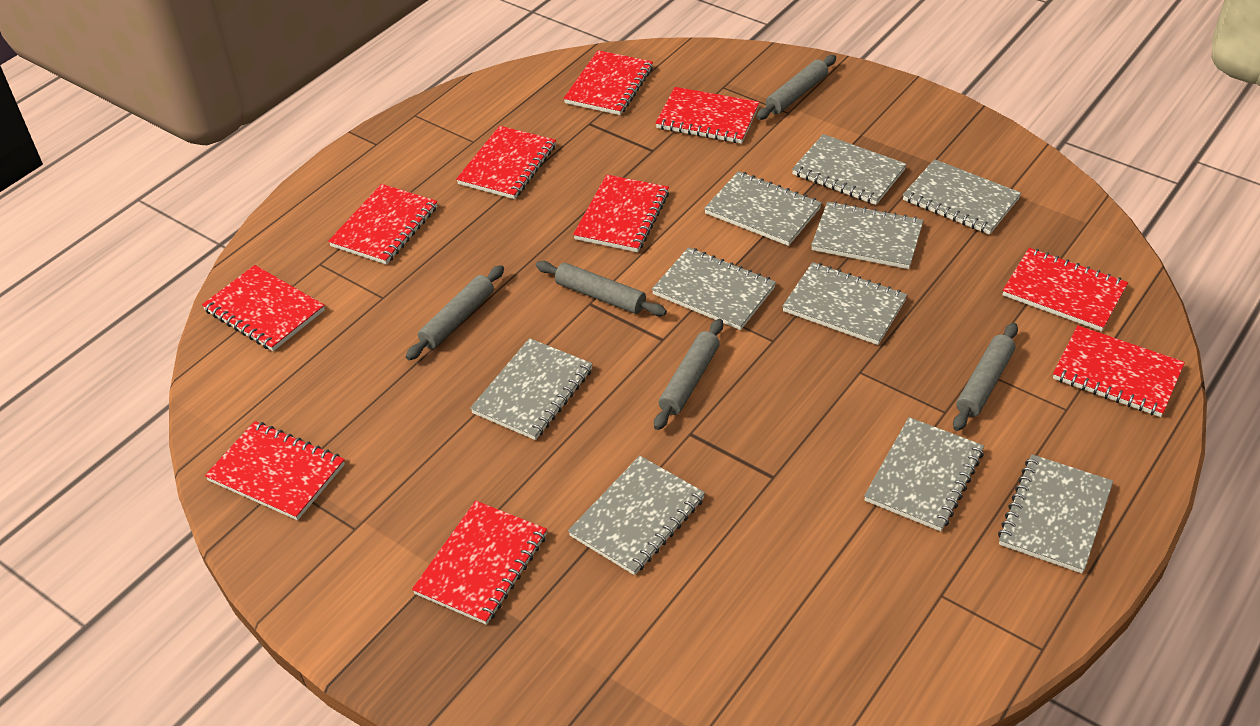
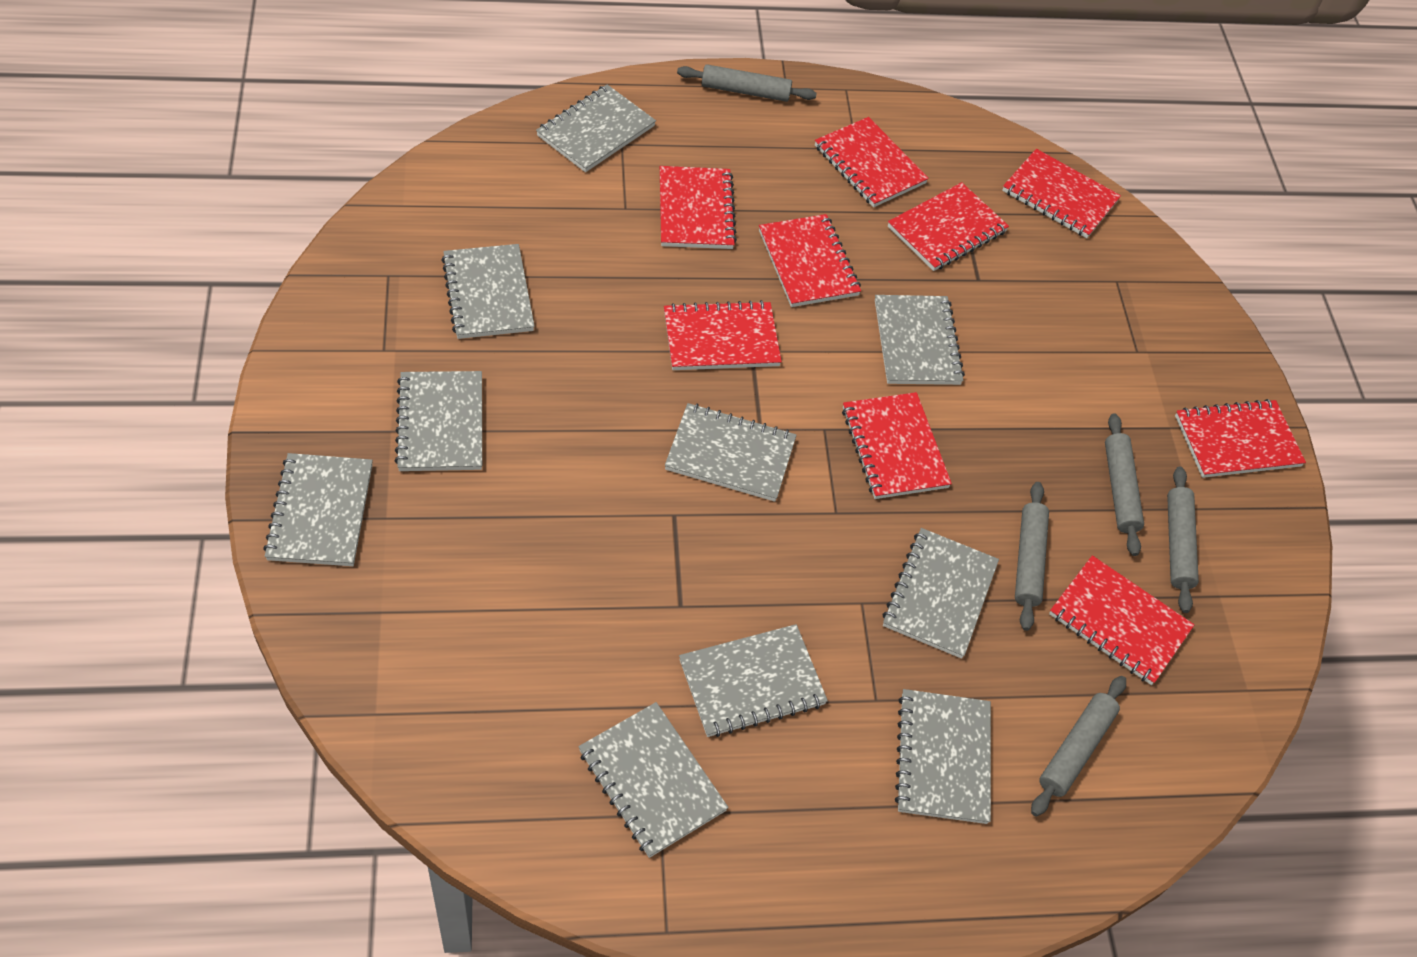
red notebook: [202,265,325,351] [205,421,345,520] [328,184,437,264] [412,501,547,625] [456,126,556,199] [563,50,653,115] [573,175,669,252] [656,87,760,144] [1002,248,1128,331] [1053,325,1185,417] = 10 -> [660,166,737,249] [664,300,782,370] [759,214,861,307] [815,117,929,207] [842,392,952,499] [888,182,1009,271] [1002,149,1121,238] [1049,555,1194,685] [1175,399,1306,478] = 9

